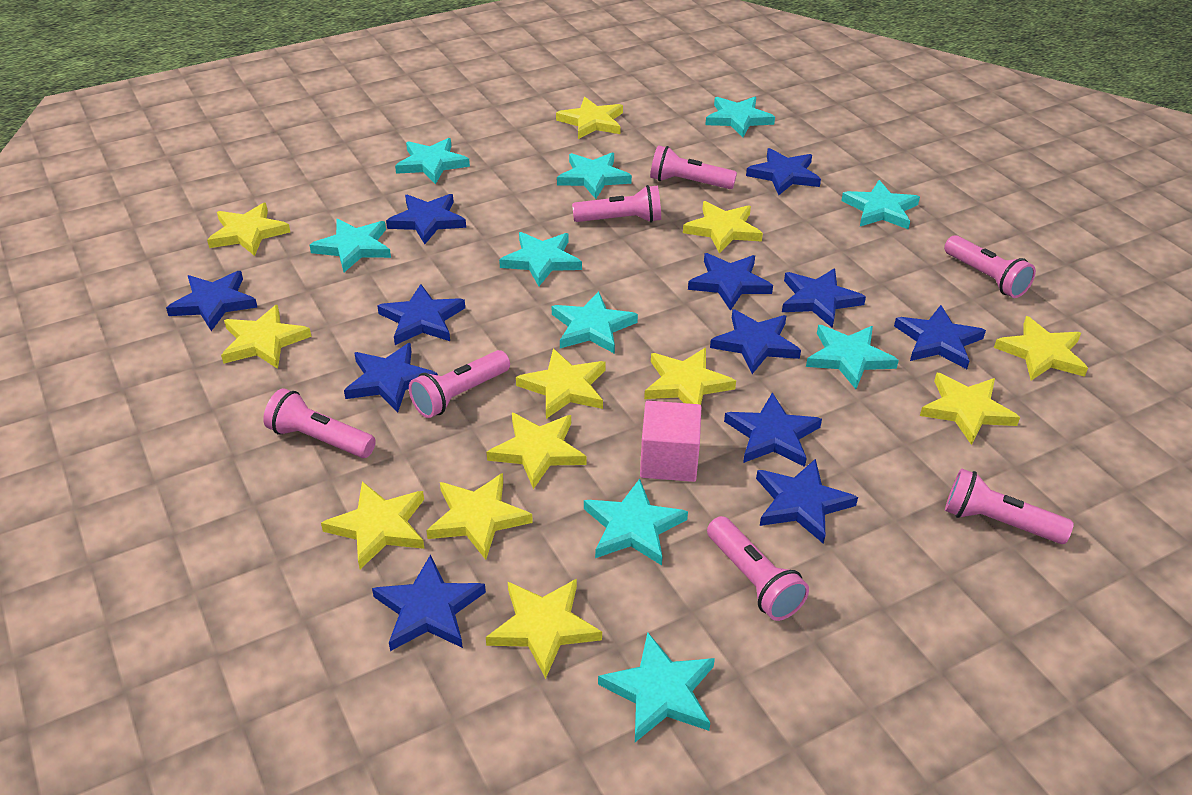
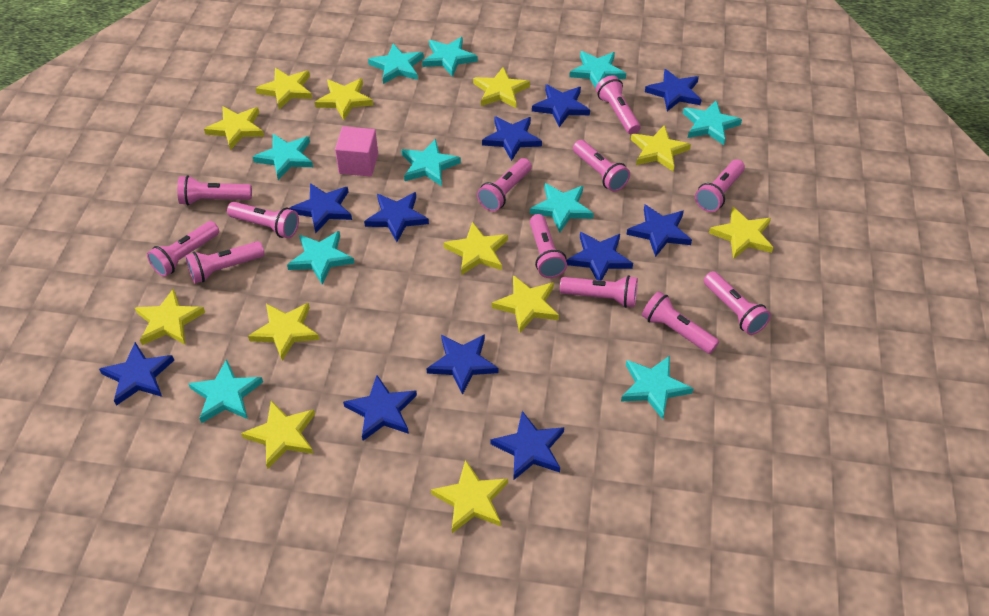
blue star: [166,271,258,331] [344,343,438,412] [372,554,486,651] [377,284,465,345] [386,194,466,244] [688,253,773,311] [710,309,801,374] [724,393,822,467] [746,148,821,195] [756,459,858,544] [782,268,866,328] [894,305,986,369] = 12 -> [99,342,174,406] [290,183,352,233] [343,375,417,441] [364,192,429,242] [426,334,499,395] [482,116,542,161] [491,411,564,480] [532,84,590,127] [567,232,633,280] [626,205,692,257] [645,69,701,111] = 11
pink flashlight: [263,388,376,458] [409,350,510,418] [572,185,661,223] [650,145,737,189] [707,516,809,621] [944,235,1036,298] [945,468,1074,544] = 7 -> [147,221,219,277] [177,175,252,205] [185,241,265,283] [227,202,299,238] [477,158,532,212] [530,214,567,278] [560,275,638,308] [573,140,630,192] [596,75,640,135] [642,291,719,354] [695,159,745,212] [704,271,771,335] = 12

